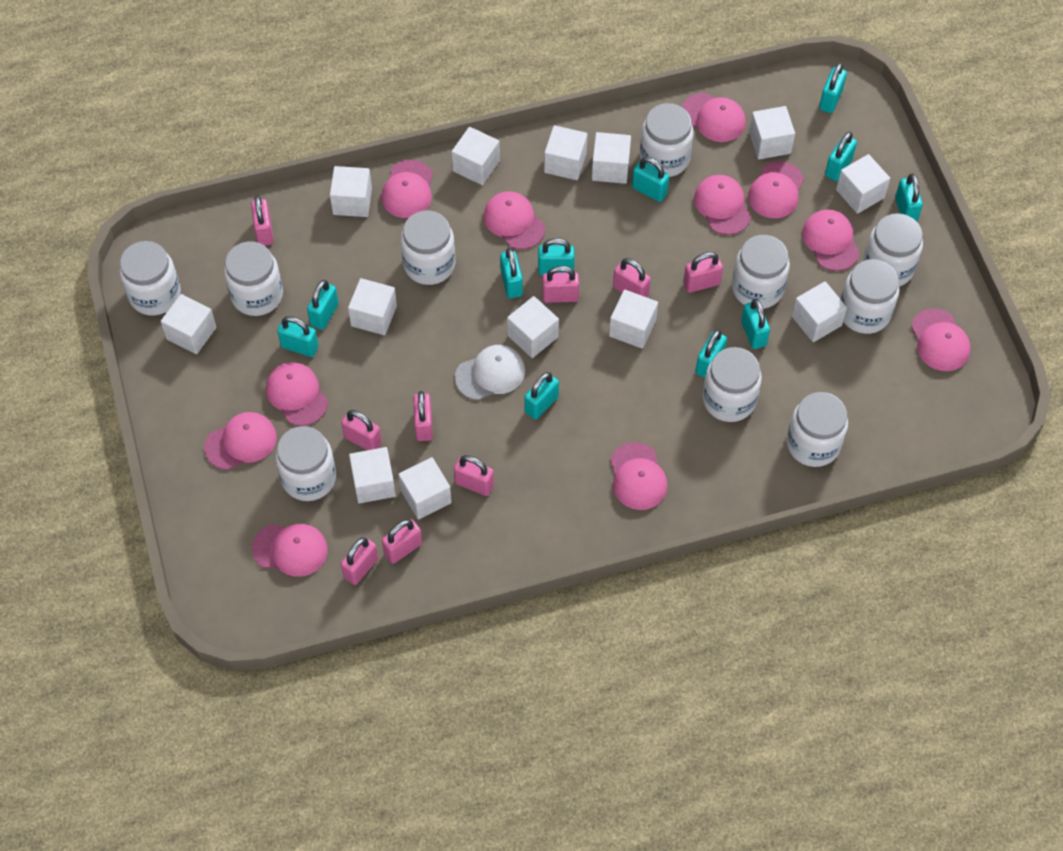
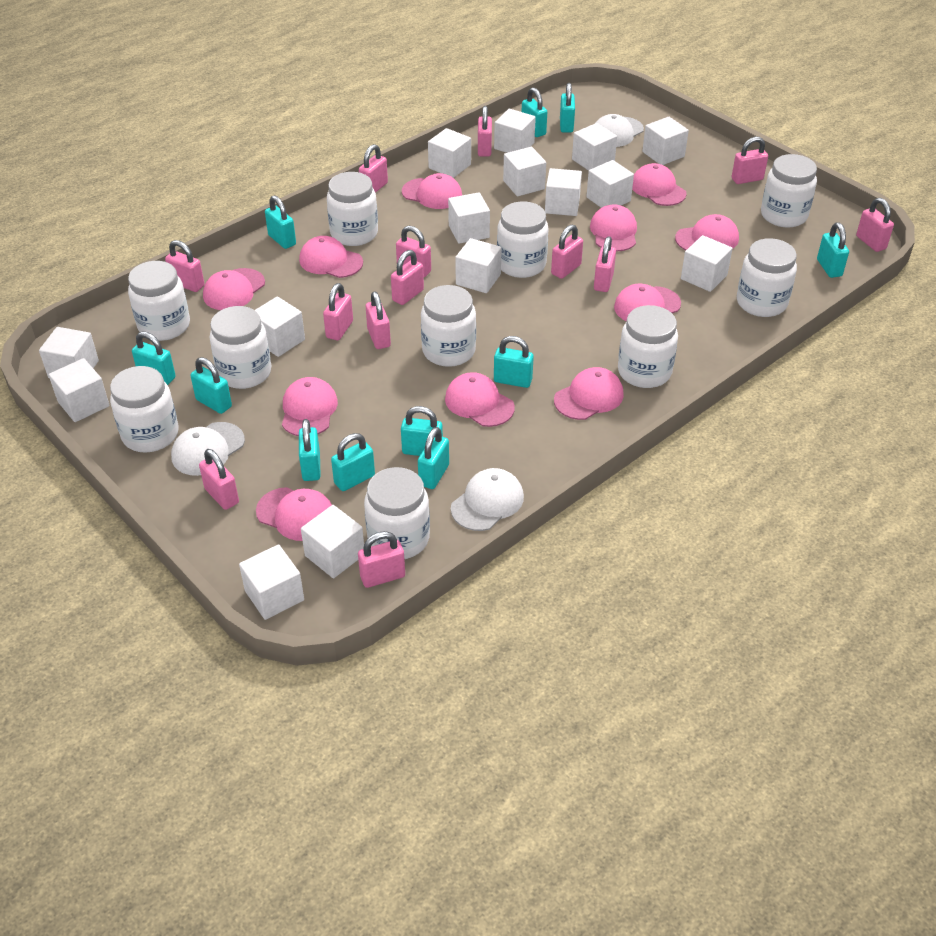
pink padlock: [251,195,274,246] [341,410,382,450] [341,537,378,585] [382,519,422,564] [413,391,433,441] [454,455,494,496] [542,266,579,303] [613,258,651,297] [683,252,723,293] = 9 -> [165,240,204,292] [199,449,239,510] [323,283,353,340] [358,531,405,588] [359,144,388,193] [366,291,391,349] [391,250,424,305] [396,226,431,277] [478,106,492,157] [551,225,583,279] [594,236,616,292] [732,137,768,184] [856,198,894,252] = 13
white cap: [455,345,525,400] = 1 -> [171,422,245,476] [451,468,524,531] [596,114,644,147] = 3
white cube: [161,294,217,354] [330,166,372,217] [348,278,397,335] [349,447,396,504] [398,457,452,520] [452,127,500,185] [507,296,559,358] [544,125,588,180] [592,132,631,184] [609,290,658,349] [749,106,795,160] [792,281,847,342] [836,154,890,214] = 13 -> [39,327,99,379] [49,358,110,422] [239,544,304,620] [255,296,305,357] [301,505,364,578] [428,128,471,178] [448,192,490,244] [455,238,502,293] [494,109,536,153] [503,147,546,196] [545,168,582,216] [572,123,617,171] [586,160,634,208] [642,117,689,165] [681,235,733,292] = 15

